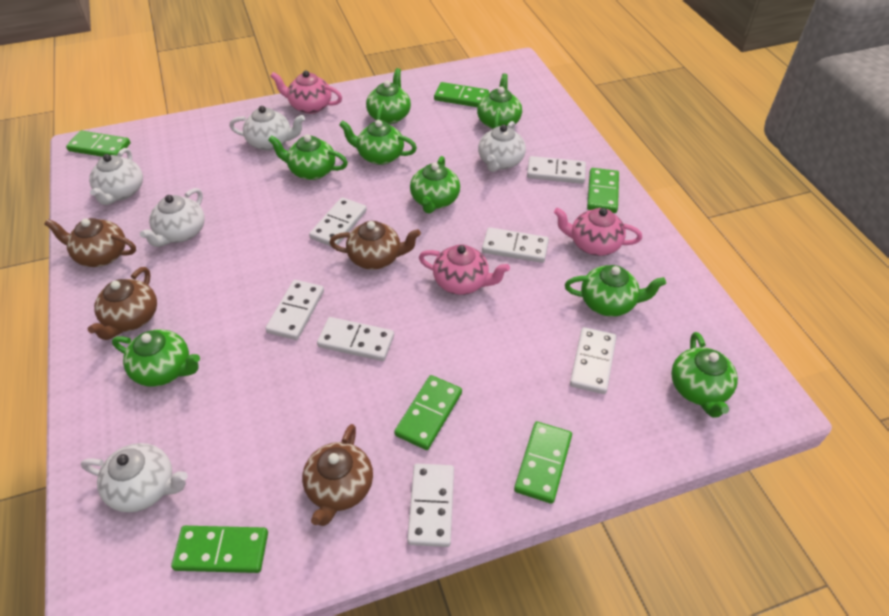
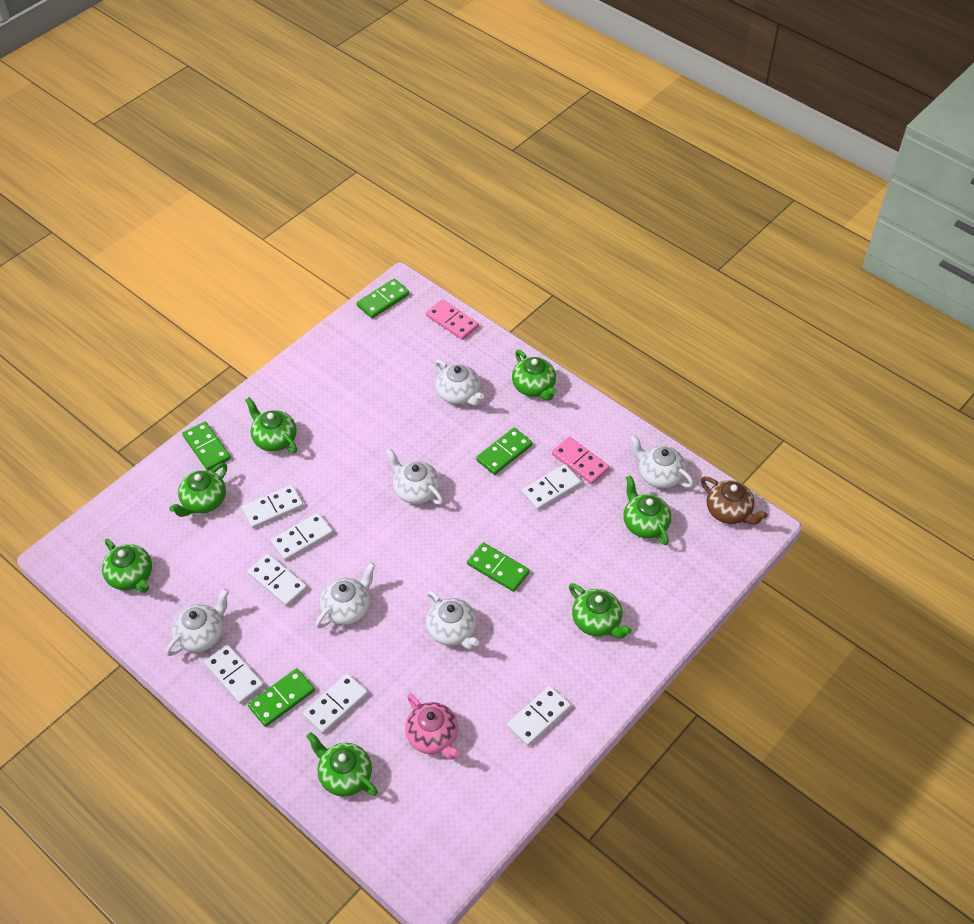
brown teapot: [44,218,136,267] [88,267,157,340] [302,424,373,526] [329,221,421,270] = 4 -> [701,477,768,524] = 1
green domino: [66,131,130,157] [171,526,268,573] [394,375,462,450] [434,82,489,107] [514,422,572,504] [587,168,619,213] = 6 -> [182,421,231,471] [248,668,315,727] [357,279,410,319] [467,542,530,592] [476,428,532,475] = 5
green teapot: [112,329,200,387] [268,134,348,180] [339,120,417,165] [366,68,411,124] [410,156,460,213] [477,73,522,129] [565,265,666,317] [671,332,738,418] = 8 -> [102,538,152,593] [169,463,227,517] [245,397,297,453] [306,732,378,797] [512,350,556,400] [569,583,632,638] [623,475,671,545] = 7
pink domino: none = 0 -> [426,299,479,340] [552,436,609,484] = 2
pink teapot: [271,70,342,114] [419,244,510,295] [554,207,642,256] = 3 -> [405,694,460,760] = 1
white teapot: [81,443,188,513] [89,148,143,205] [140,188,205,247] [230,106,305,150] [478,121,526,172] = 5 -> [166,588,229,656] [315,563,376,628] [386,449,443,505] [426,590,479,650] [435,360,484,406] [630,435,694,488] = 6

